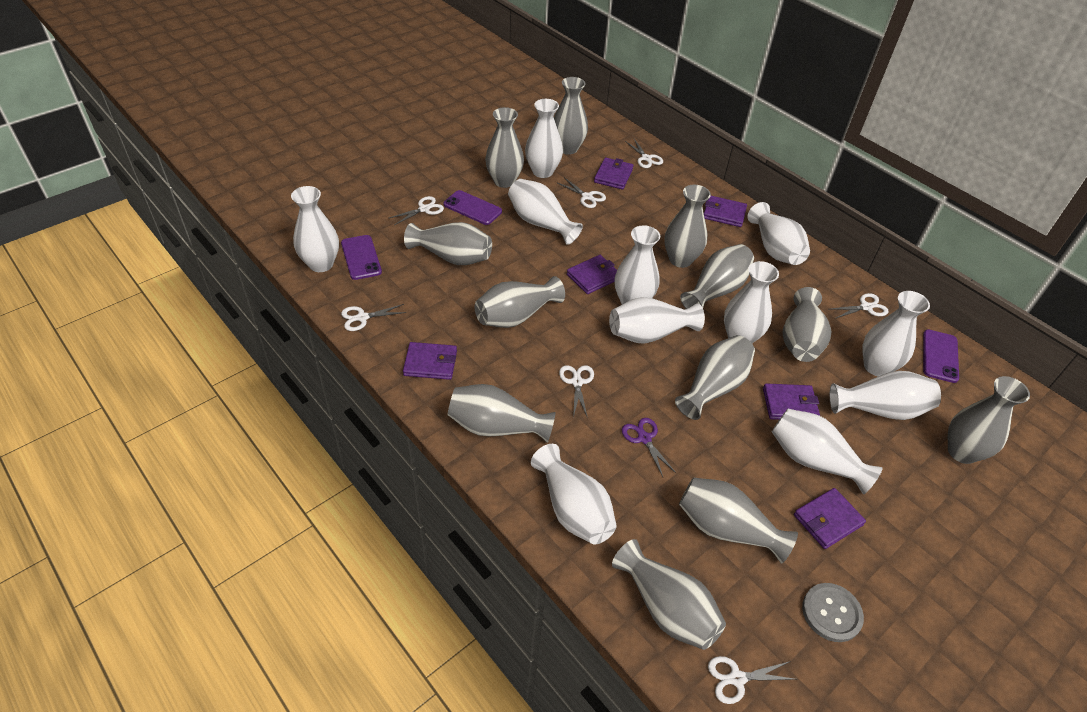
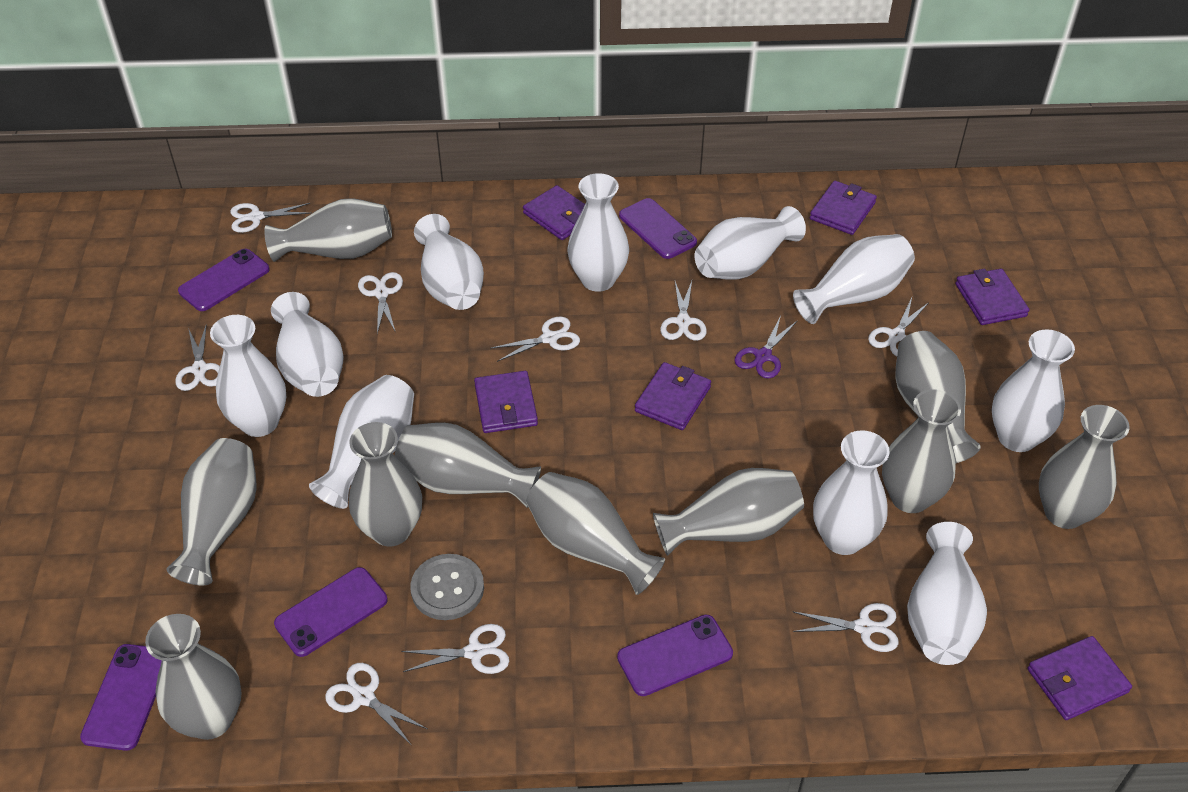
grey vase: [404,222,492,265] [447,384,556,443] [475,276,565,328] [485,107,524,188] [554,77,588,155] [612,539,726,650] [664,185,711,268] [675,335,755,420] [679,477,798,563] [680,244,754,309] [783,287,831,362] [948,376,1030,464] = 12 -> [145,614,242,740] [166,438,257,586] [264,198,392,262] [349,422,422,547] [395,423,541,508] [526,472,665,595] [653,468,804,556] [882,389,961,513] [895,331,981,463] [1039,405,1130,529] = 10
purple phone: [341,235,382,280] [444,190,502,225] [923,329,959,383] = 3 -> [80,644,162,751] [178,249,270,311] [274,567,387,657] [617,614,733,696] [619,198,697,259] = 5
white scissors: [341,304,407,331] [389,196,444,225] [558,178,606,208] [559,365,594,418] [625,139,663,168] [708,656,795,704] [831,293,889,318] = 7 -> [175,324,220,391] [230,203,310,233] [325,663,427,746] [358,272,403,334] [401,624,509,674] [490,317,580,362] [660,281,707,341] [793,603,899,652] [868,298,929,356] = 9
white vase: [291,186,339,272] [508,179,583,245] [525,99,563,178] [531,444,617,544] [609,297,705,344] [615,225,660,304] [724,261,779,343] [748,202,810,265] [772,409,883,494] [830,371,941,420] [862,291,930,376] = 11 -> [210,315,286,437] [271,292,344,397] [309,375,414,509] [414,214,484,310] [568,173,629,292] [694,206,806,280] [793,234,915,324] [813,430,890,555] [907,522,987,665] [992,329,1075,452] = 10

